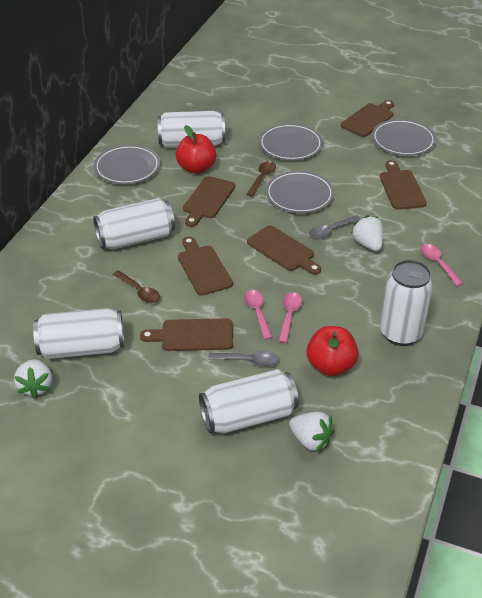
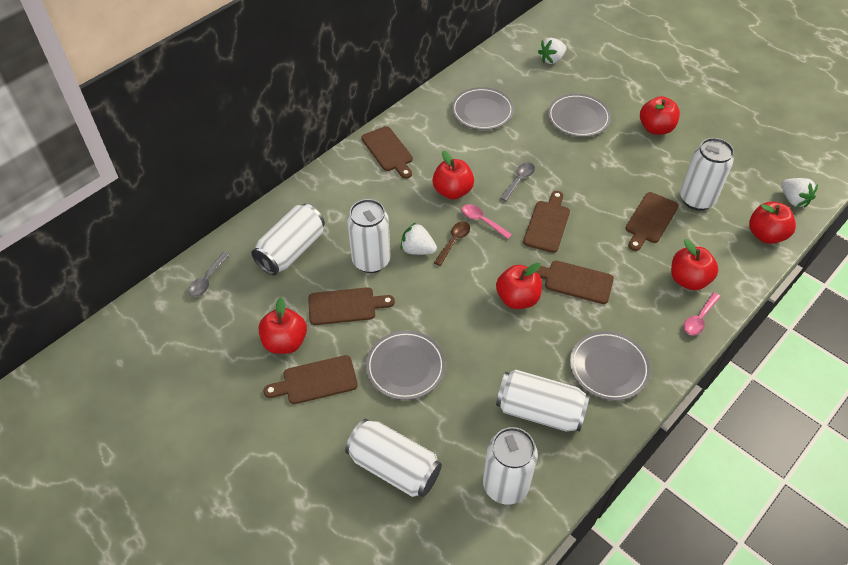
brown spoon: [113,270,160,303] [246,161,276,197] = 2 -> [434,221,470,266] = 1
pink spoon: [244,290,273,340] [279,293,302,343] [420,244,464,286] = 3 -> [462,204,512,239] [684,292,721,335] = 2
red apple: [176,125,216,174] [307,326,359,376] = 2 -> [259,297,307,354] [432,151,474,199] [496,262,542,309] [640,96,680,135] [671,239,718,290] [749,202,796,244] = 6
white can: [33,308,124,359] [93,198,175,249] [157,111,225,148] [199,369,299,433] [380,259,433,346] = 5 -> [251,204,325,275] [345,419,442,497] [347,199,390,273] [483,427,538,505] [496,370,590,432] [680,138,734,211] = 6

